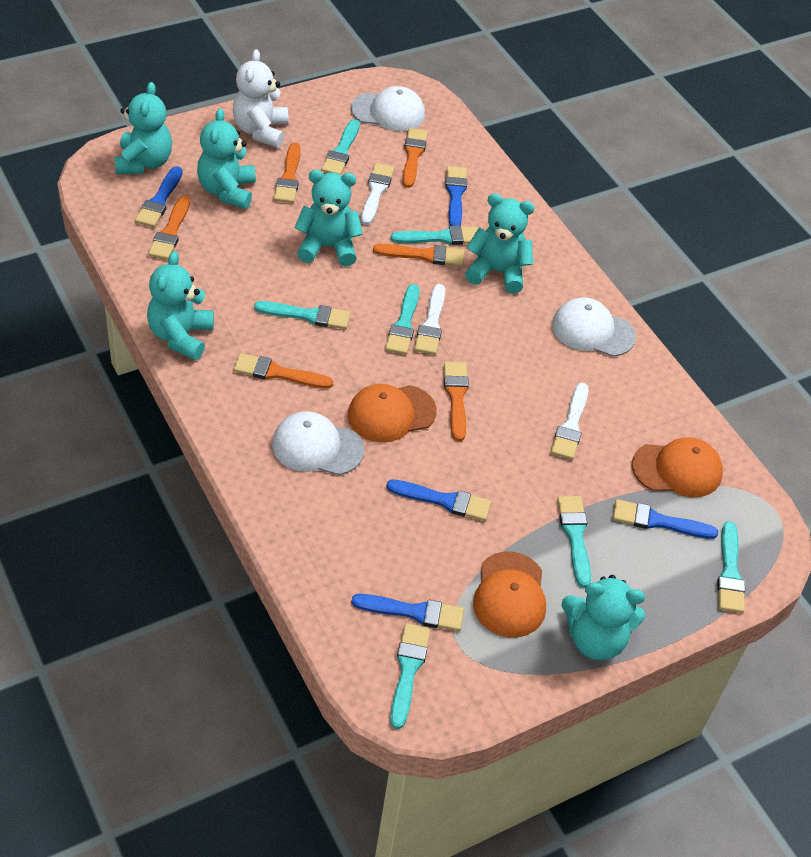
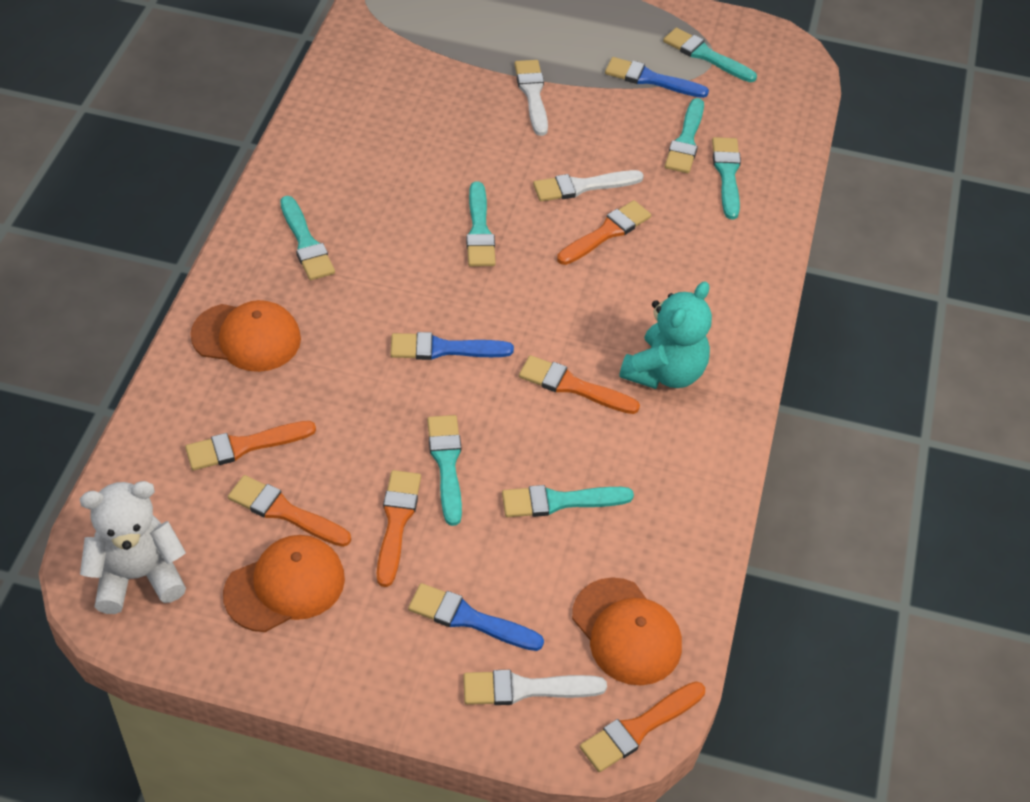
blue brush: [135,166,182,227] [351,594,464,631] [386,479,491,521] [445,166,467,226] [613,499,718,539] = 5 -> [390,332,514,360] [408,583,544,651] [605,57,709,98] = 3
turquoise teddy bear: [114,82,172,174] [147,251,214,360] [197,108,256,209] [294,170,363,266] [465,193,535,294] [561,575,645,660] = 6 -> [619,282,712,389] = 1
white cap: [272,411,364,475] [351,86,425,131] [552,297,636,357] = 3 -> none = 0

